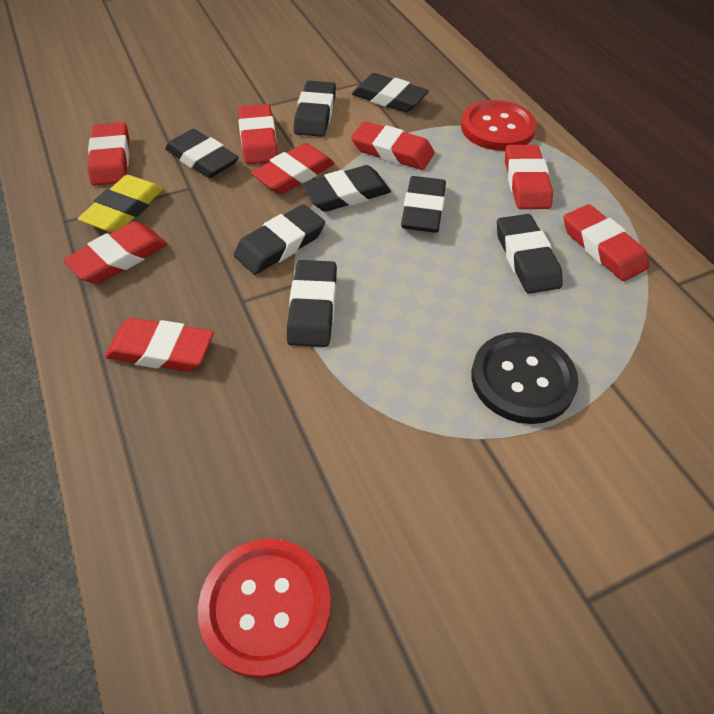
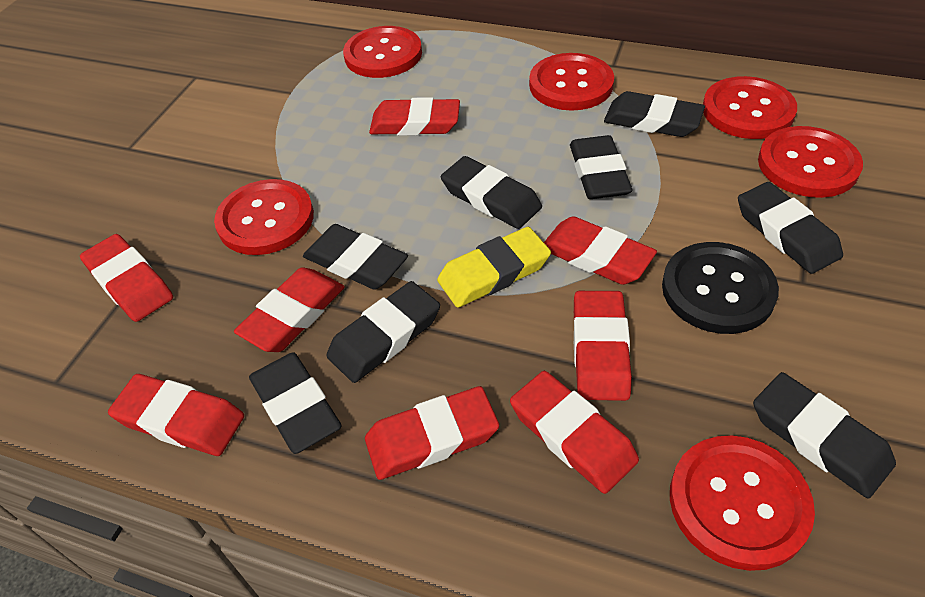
red button: [198,538,331,679] [461,100,537,151] = 2 -> [214,179,314,255] [343,26,422,78] [529,53,614,111] [670,436,815,571] [703,76,797,139] [758,126,863,198] = 6

